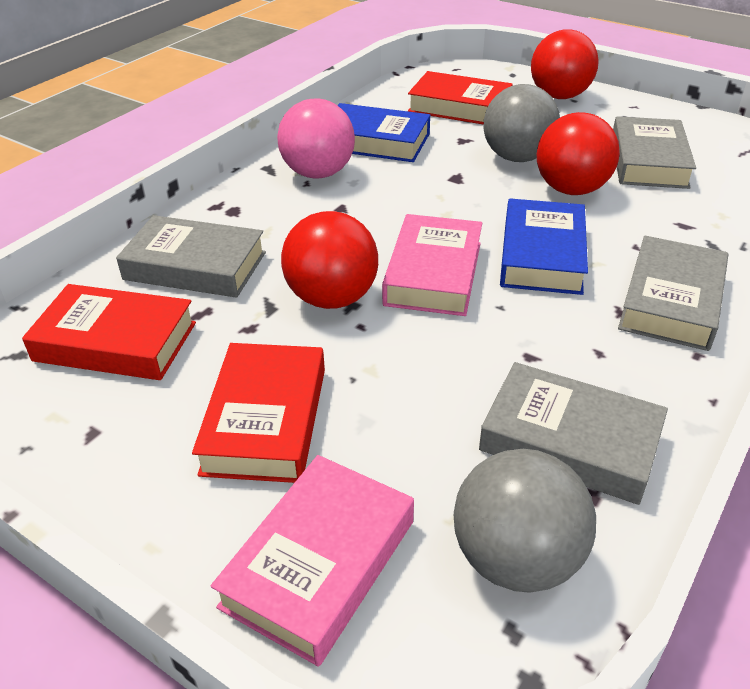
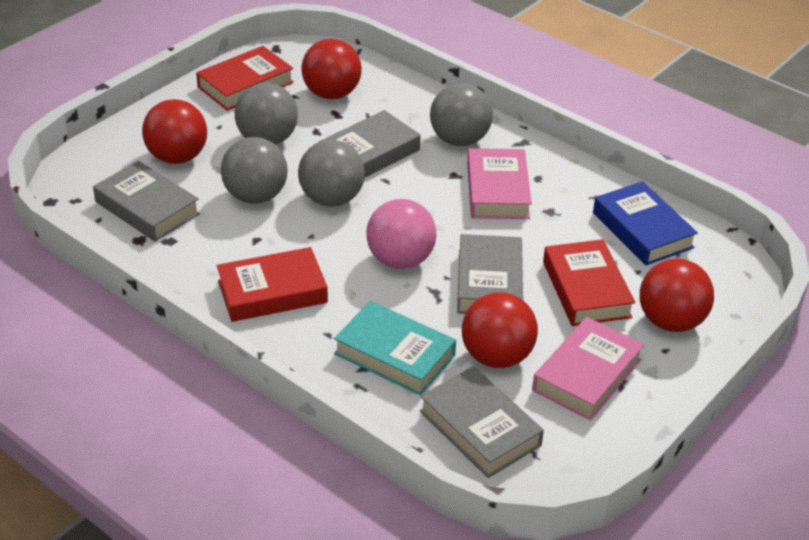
blue book: [337,103,430,162] [500,198,588,295] = 2 -> [593,181,698,265] = 1
grey ball: [454,449,596,593] [484,84,560,162] = 2 -> [221,137,288,204] [235,83,298,145] [298,140,365,206] [430,83,493,146] = 4
red ball: [281,211,378,309] [531,29,599,99] [537,112,620,195] = 3 -> [142,99,207,164] [302,39,362,99] [462,292,538,368] [640,259,714,332] = 4
turquoise book: none = 0 -> [334,301,456,395] = 1

